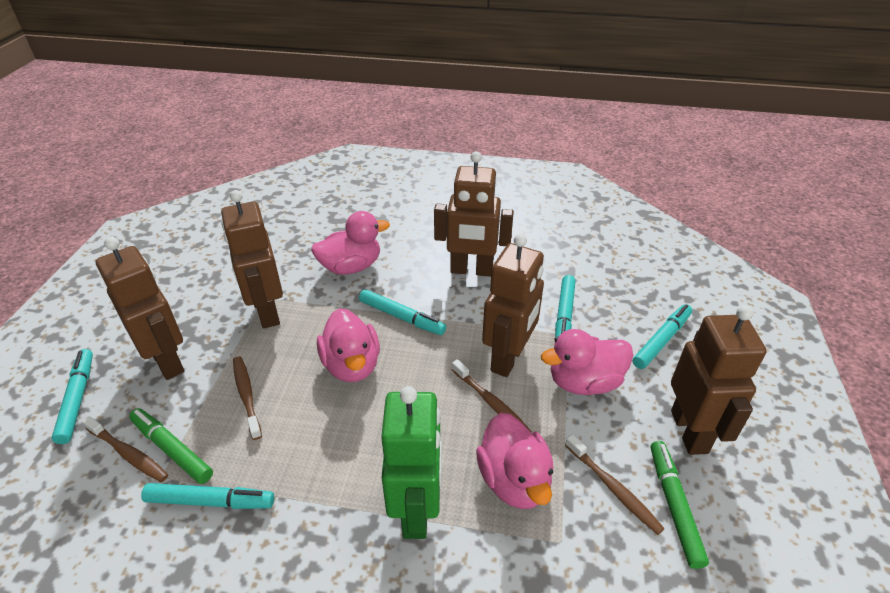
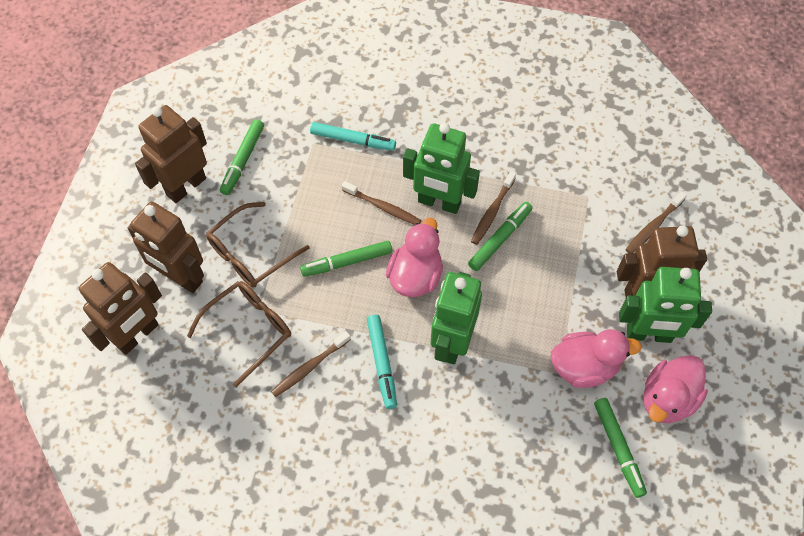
brown glasses: none = 0 -> [187,281,291,387] [206,202,310,288] = 2
brown robot: [95,237,184,380] [221,190,283,328] [434,151,514,277] [482,234,544,377] [671,305,767,455] = 5 -> [79,262,162,355] [127,201,204,293] [135,105,207,203] [617,225,707,297] = 4
green marker: [129,408,213,484] [651,441,709,569] = 2 -> [220,119,264,195] [300,241,392,277] [468,202,532,271] [594,398,647,498] = 4
green robot: [381,386,442,539] = 1 -> [403,123,480,214] [431,272,482,364] [619,267,712,343] = 3
pink duck: [311,211,390,275] [317,308,380,382] [476,413,554,509] [541,329,633,395] = 4 -> [386,218,443,297] [551,329,642,388] [644,355,708,423] = 3
turquoise marker: [52,349,93,444] [141,483,274,509] [359,289,446,335] [555,275,576,337] [633,304,692,369] = 5 -> [310,122,396,151] [367,314,397,409] = 2

